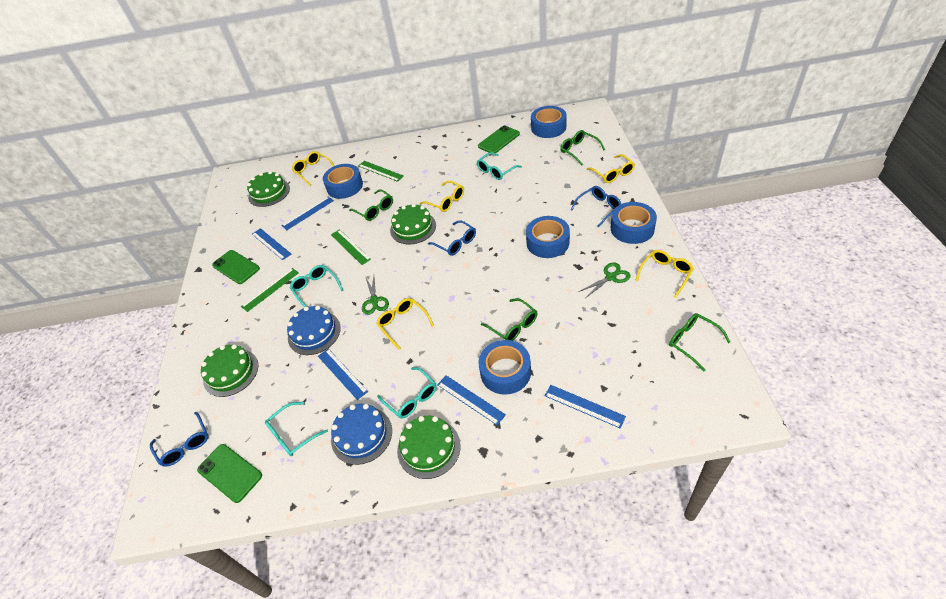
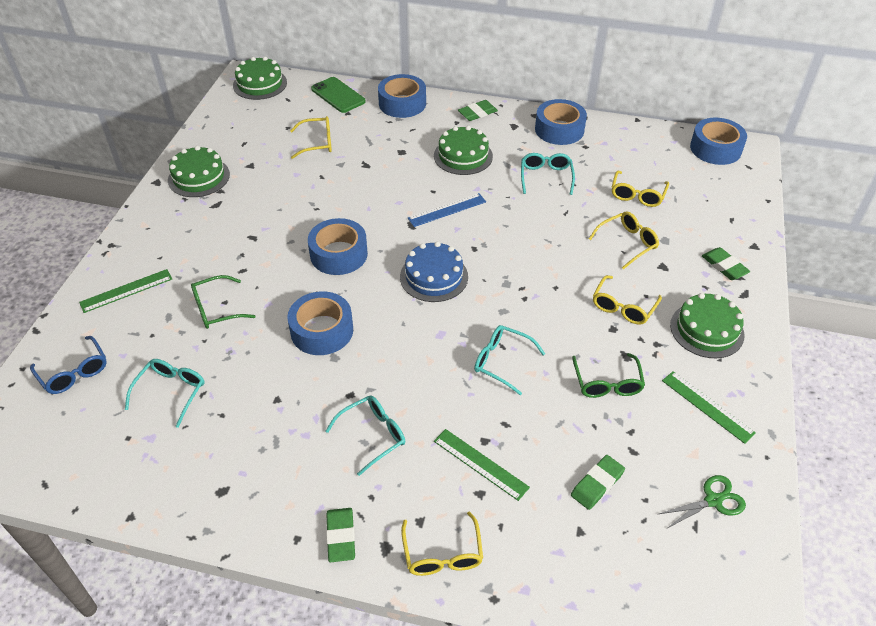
blue cake: [287,306,341,355] [331,404,392,465] = 2 -> [400,241,468,302] = 1
blue glasses: [150,412,209,467] [428,220,476,256] [571,186,621,227] = 3 -> [30,336,107,394] = 1
blue ruler: [252,228,291,260] [281,196,334,230] [318,349,368,400] [437,375,506,425] [545,385,626,429] = 5 -> [408,193,486,227] = 1
green eraser: none = 0 -> [326,508,355,562] [458,100,498,121] [571,455,625,510] [702,247,750,280] = 4
green glasses: [349,189,393,221] [481,298,538,341] [560,130,605,166] [669,313,730,371] = 4 -> [191,275,255,329] [572,353,645,398] = 2
green phone: [197,444,262,503] [212,250,260,284] [478,125,520,153] = 3 -> [311,77,366,113] = 1
green scissors: [362,276,389,315] [579,263,631,298] = 2 -> [659,475,746,529] = 1

